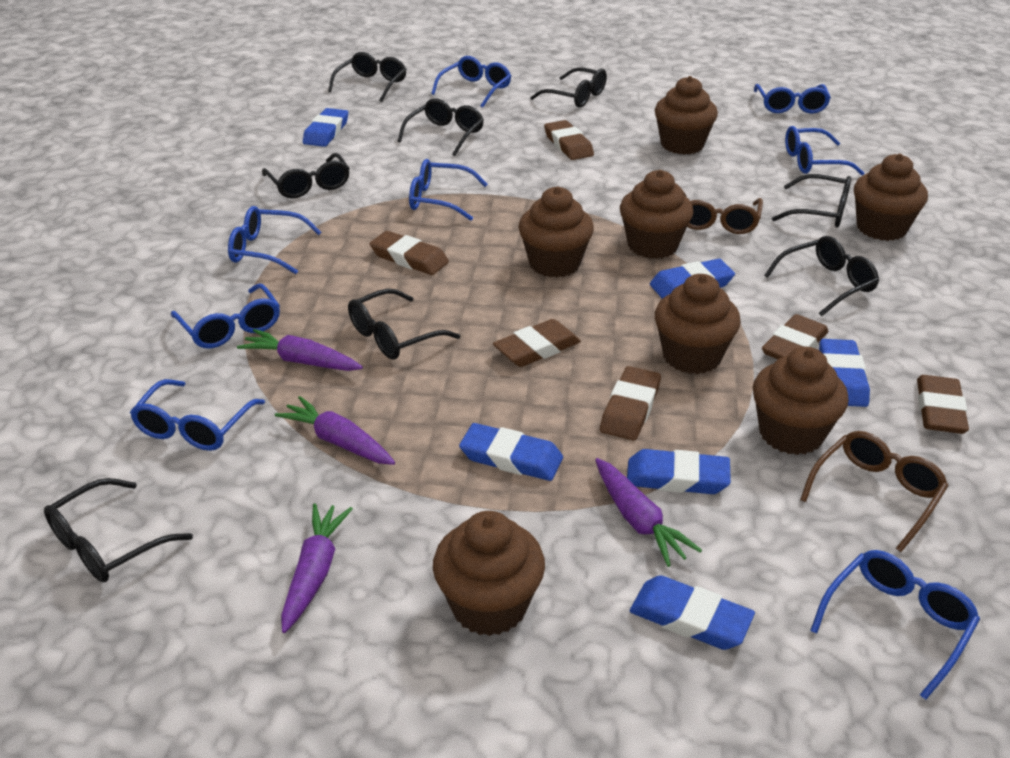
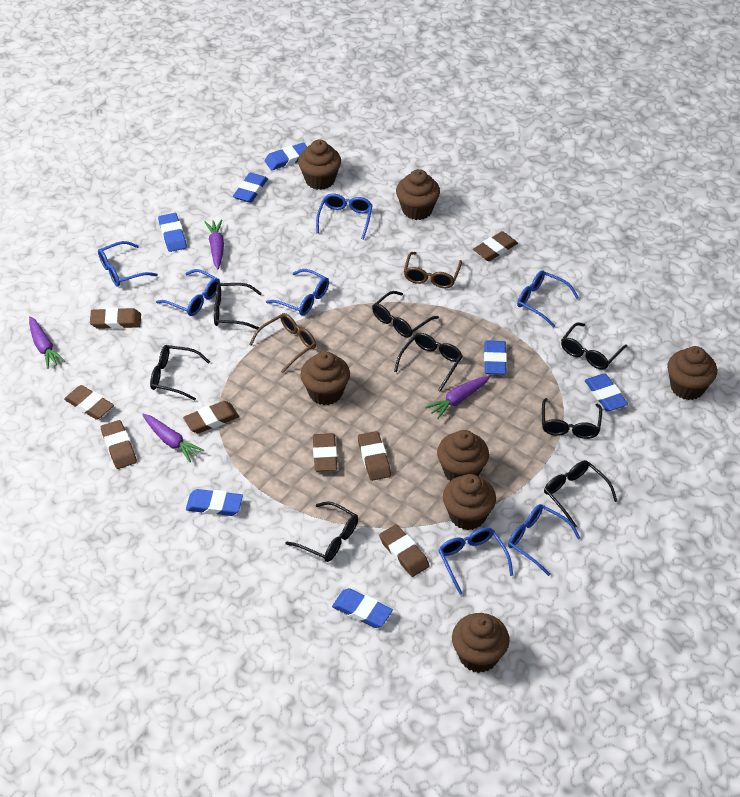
blue eraser: [303,108,348,147] [459,423,563,481] [627,449,731,494] [630,575,755,650] [650,259,735,299] [819,339,870,407] = 6 -> [158,213,187,252] [186,489,243,516] [233,173,268,203] [264,143,307,170] [332,588,393,628] [484,340,507,375] [585,373,628,411] = 7
blue glasses: [130,379,265,451] [171,283,280,348] [228,206,321,274] [409,159,488,221] [431,56,511,108] [754,84,831,114] [785,126,864,175] [810,550,980,700] = 8 -> [98,241,158,287] [156,269,220,316] [266,269,329,316] [316,194,373,240] [439,527,513,595] [508,504,580,576] [517,270,579,327] = 7
brown eraser: [370,231,449,275] [493,319,581,367] [544,120,594,160] [600,366,661,440] [762,314,828,359] [917,375,969,434] = 6 -> [64,385,114,420] [90,308,141,329] [101,420,137,469] [183,401,239,433] [313,433,337,472] [358,431,391,481] [379,524,430,577] [473,231,518,261] = 8

